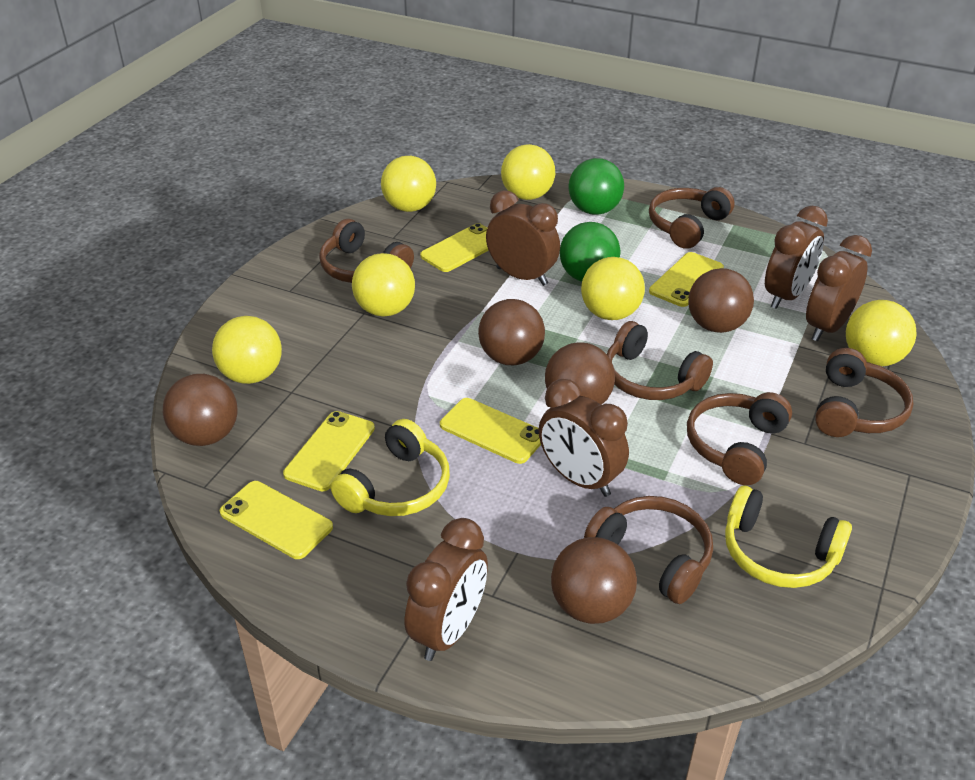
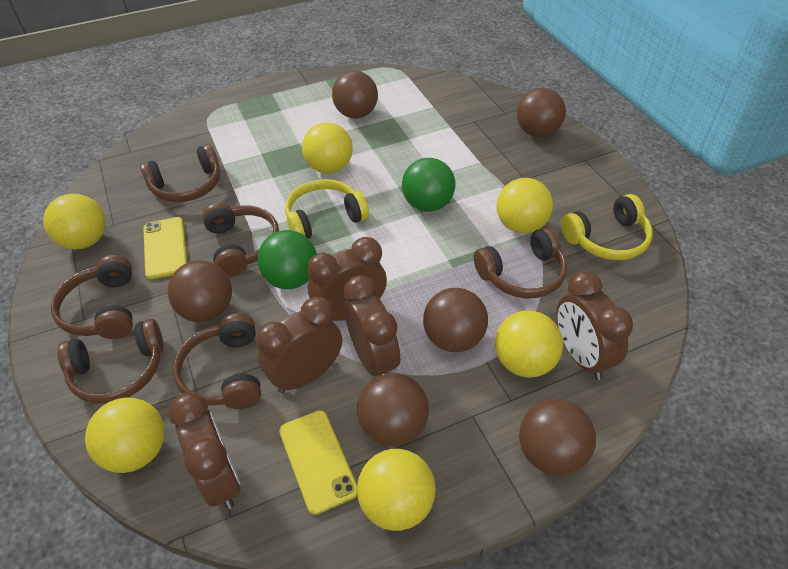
brown ball: [163,374,238,446] [478,299,545,365] [545,342,615,405] [551,537,637,624] [688,268,754,333] = 5 -> [168,260,232,322] [332,71,378,118] [357,373,429,446] [423,288,488,352] [517,88,566,137] [519,399,596,476] = 6
yellow phone: [220,481,333,559] [283,411,375,491] [420,223,489,272] [440,398,541,464] [649,252,724,307] = 5 -> [143,217,187,279] [279,410,357,515] = 2

